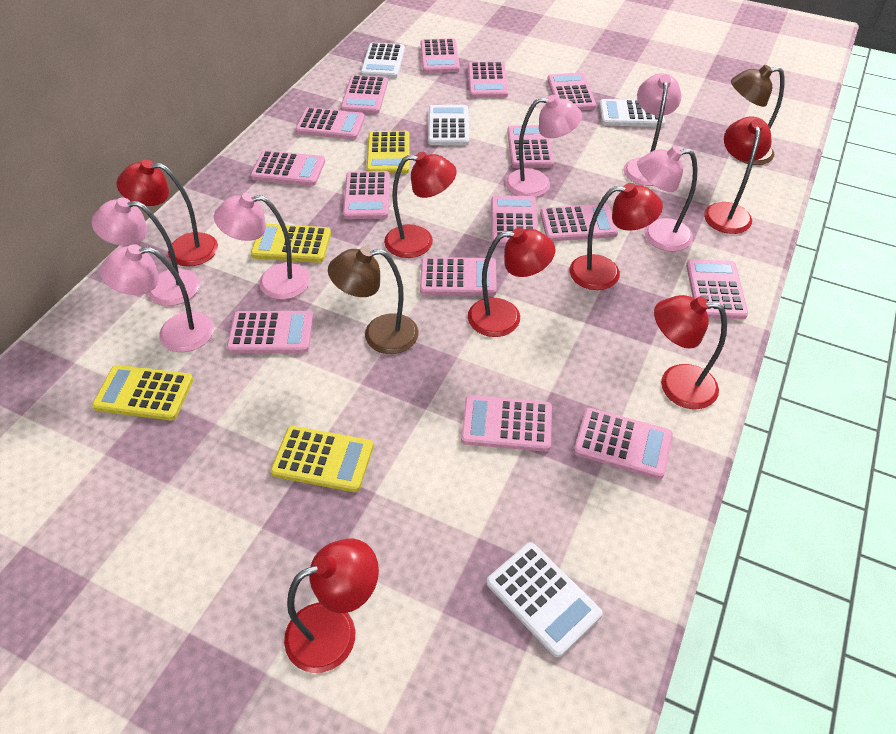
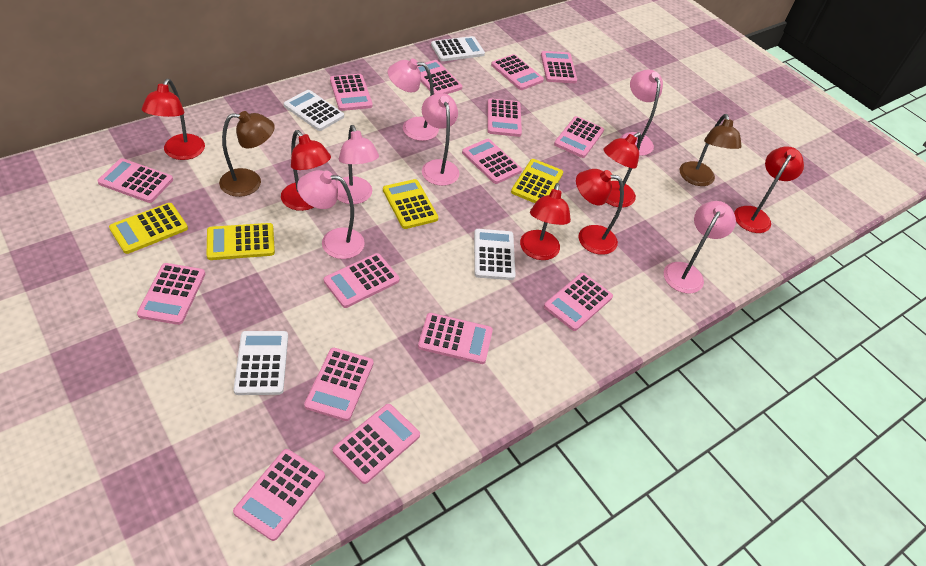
red lamp: [117,160,218,267] [284,538,379,673] [384,152,457,258] [468,227,555,337] [569,183,663,290] [654,295,727,409] [704,117,772,234] = 7 -> [142,79,205,160] [281,130,331,211] [520,183,571,260] [576,169,624,255] [603,132,641,208] [734,146,804,233] = 6

